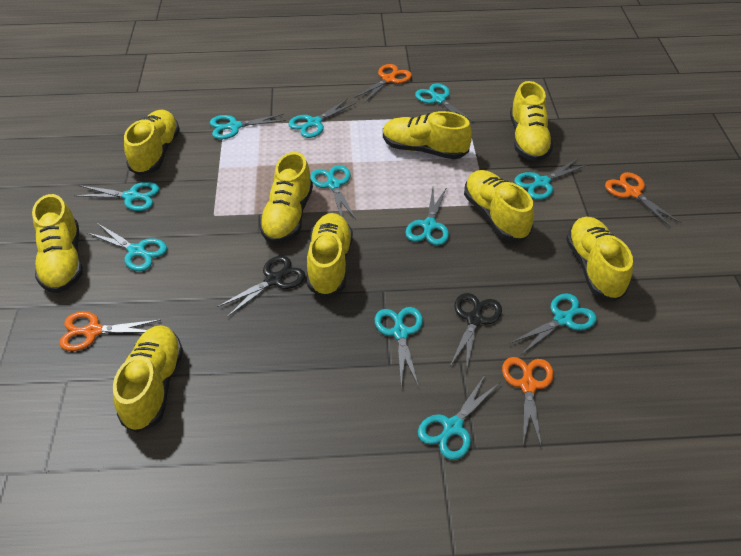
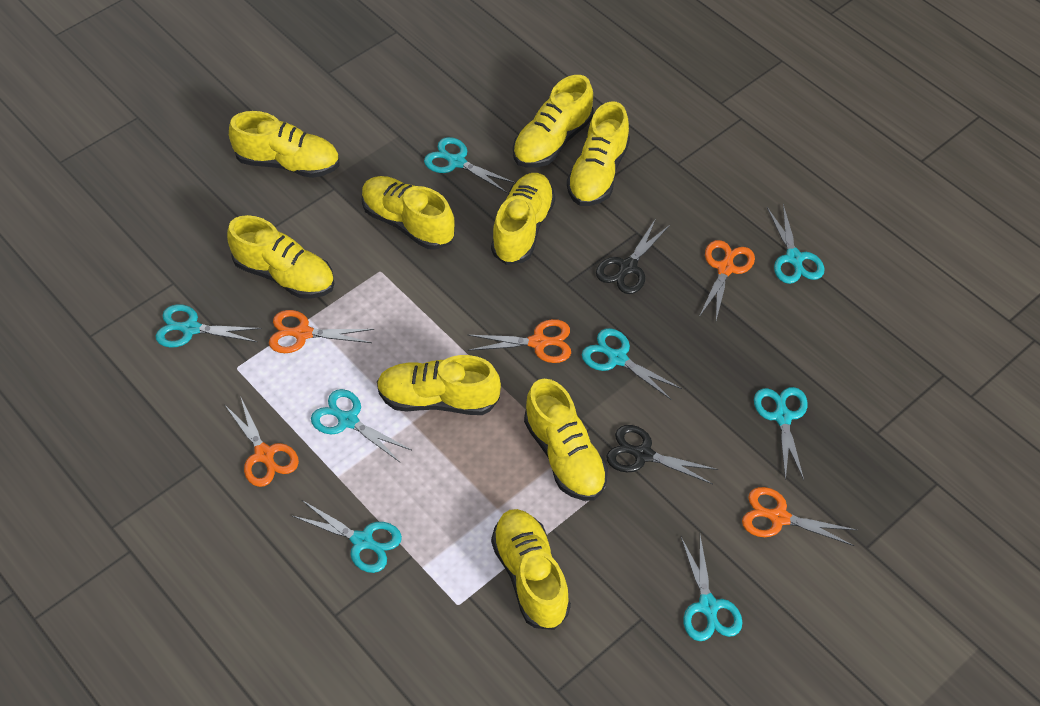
orange scissors: [59,311,161,351] [354,64,412,103] [502,357,554,449] [605,172,681,228] = 4 -> [224,398,299,487] [269,310,374,353] [468,319,571,363] [699,240,755,320] [742,487,857,546] = 5
turquoise scissors: [74,182,159,211] [88,223,167,271] [210,114,286,139] [288,98,356,138] [310,165,356,219] [375,307,423,387] [405,187,449,245] [415,83,475,122] [418,375,500,460] [509,293,597,355] [514,158,588,200] = 11 -> [155,304,262,348] [292,500,402,573] [311,389,411,463] [424,137,516,193] [582,328,682,400] [681,535,742,641] [754,387,808,481] [767,204,824,284] = 8

